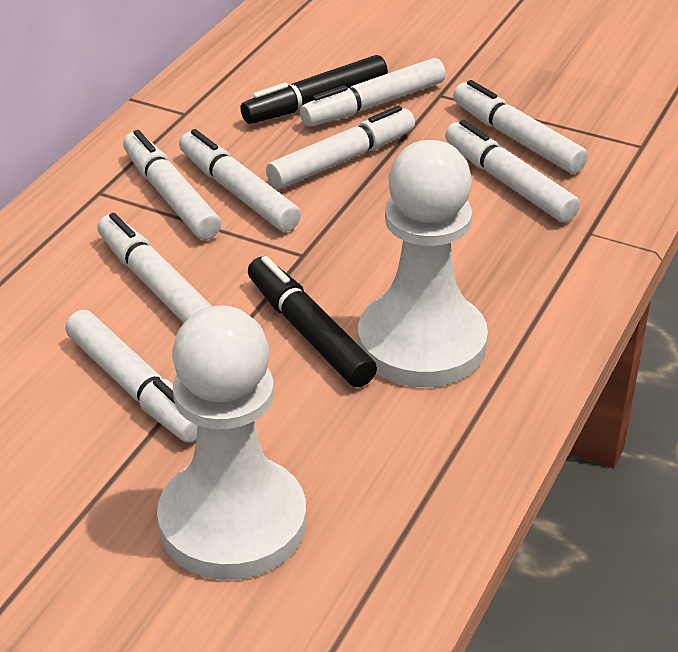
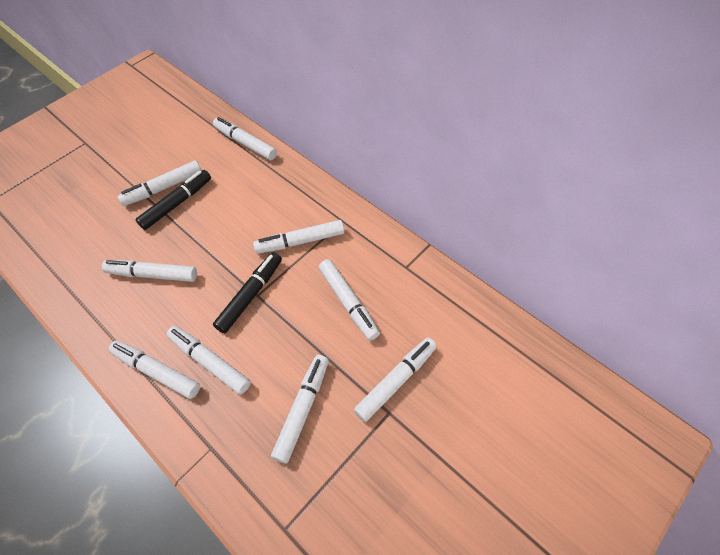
white marker: [66,310,197,442] [97,213,212,323] [123,130,221,240] [179,129,301,232] [266,105,415,189] [300,58,446,127] [445,120,580,223] [453,80,588,174] = 8 -> [102,260,197,282] [109,340,200,399] [118,160,202,206] [166,326,251,395] [213,117,277,160] [253,220,345,254] [271,355,329,464] [318,259,380,341] [354,337,437,422] = 9
white pawn: [157,306,306,580] [358,140,488,387] = 2 -> none = 0

